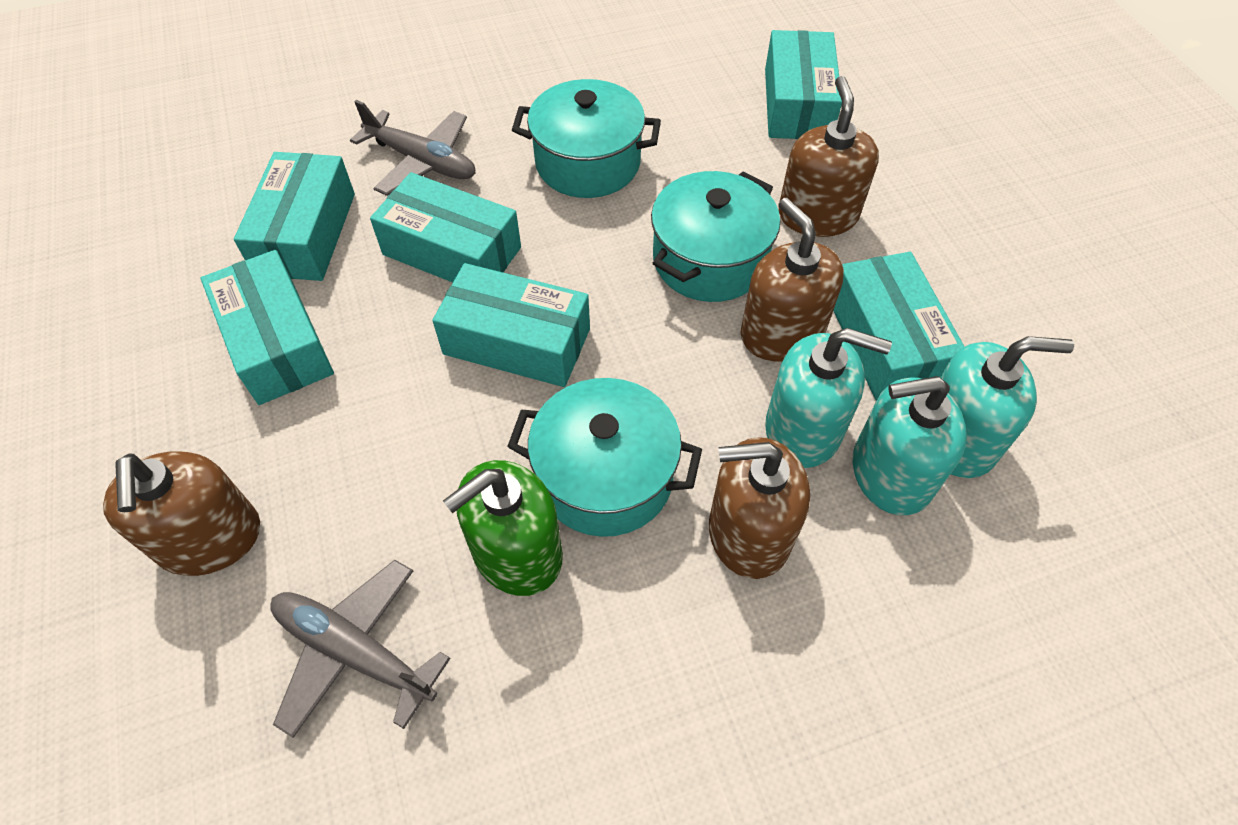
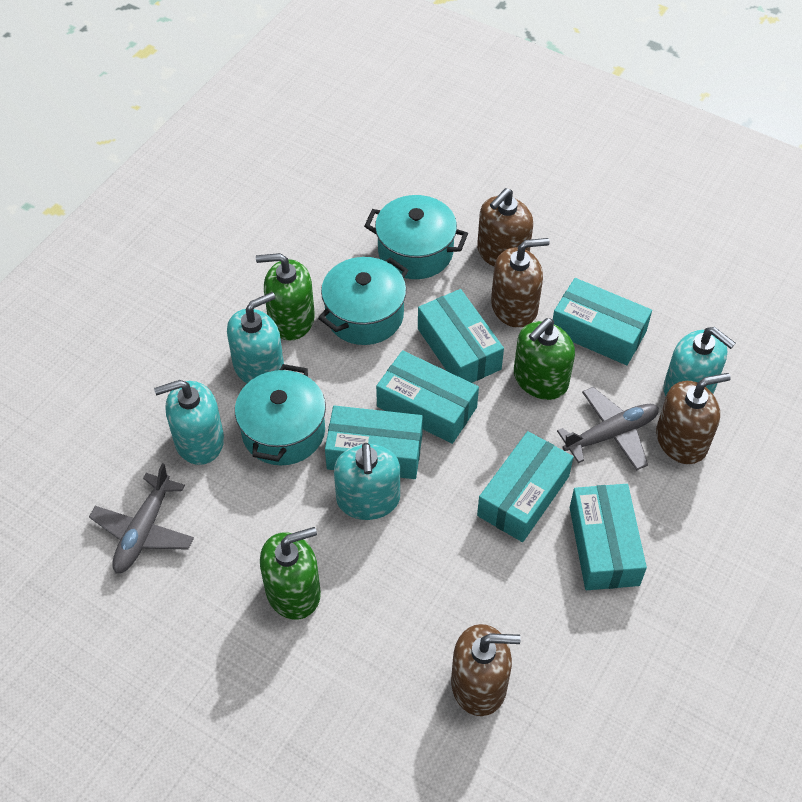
green soap dispenser: [443,460,563,596] = 1 -> [256,253,315,341] [260,527,321,620] [514,318,575,400] = 3
turquoise soap dispenser: [765,328,892,468] [853,376,967,515] [940,336,1074,478] = 3 -> [154,380,224,465] [227,292,284,383] [334,443,400,520] [663,327,736,396] = 4

